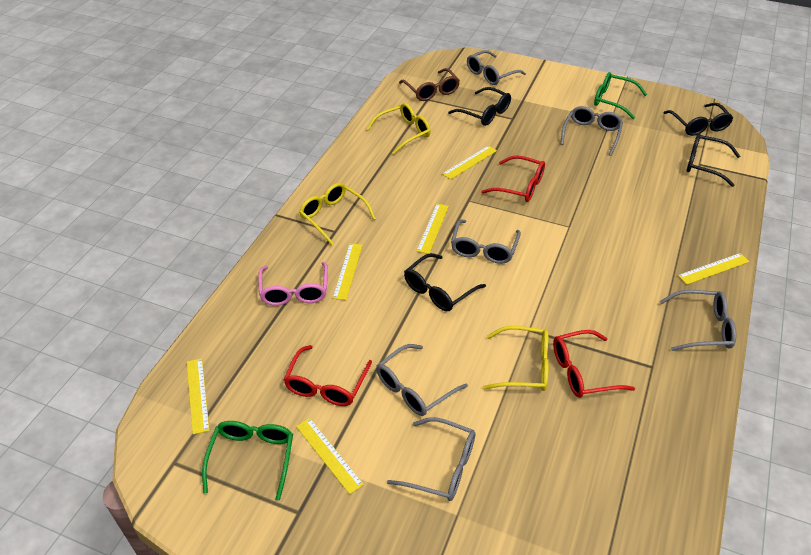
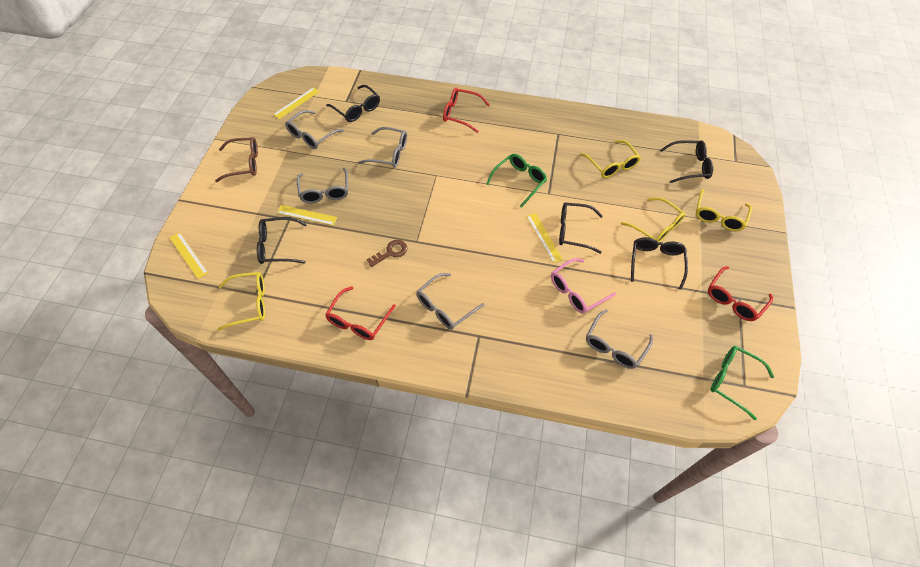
black glasses: [404,253,486,311] [448,87,511,126] [663,103,733,136] [687,133,740,187] = 4 -> [257,217,307,264] [326,85,380,122] [559,203,603,254] [631,237,688,290] [660,140,713,183] = 5
brown key: none = 0 -> [367,240,408,267] = 1
grey glasses: [376,344,468,416] [387,417,475,501] [451,219,521,264] [467,50,526,85] [561,106,623,156] [660,290,736,351] = 6 -> [285,110,344,149] [297,168,348,203] [358,127,407,168] [416,273,484,330] [586,309,653,369] = 5
yellow glasses: [299,183,376,245] [366,103,431,155] [483,326,549,391] = 3 -> [217,272,265,331] [580,140,641,178] [621,197,685,242] [696,189,752,231] = 4
yellow ruler: [187,358,210,435] [296,418,364,494] [333,243,362,300] [417,204,449,254] [442,146,497,180] [678,253,749,285] = 6 -> [170,232,208,279] [273,87,320,119] [277,205,337,226] [526,213,563,263] = 4

